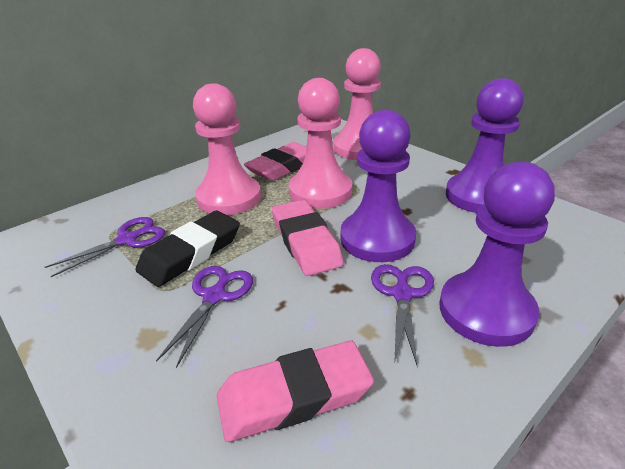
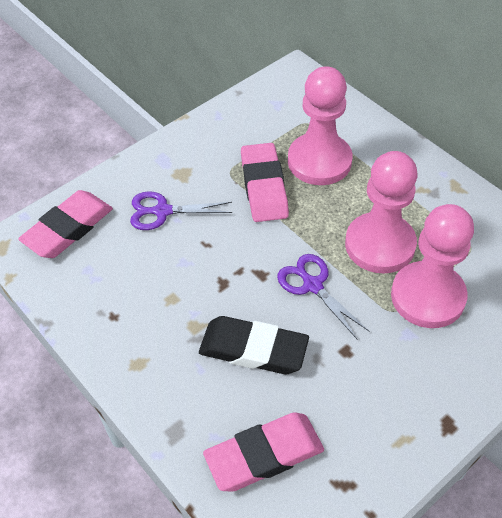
purple pawn: [341,110,416,262] [440,161,555,347] [446,78,524,213] = 3 -> none = 0
purple scissors: [45,217,165,277] [156,266,253,368] [371,264,434,367] = 3 -> [130,191,232,230] [277,254,370,339] = 2

